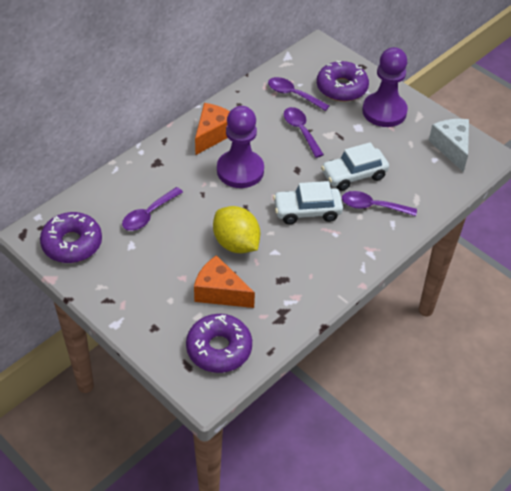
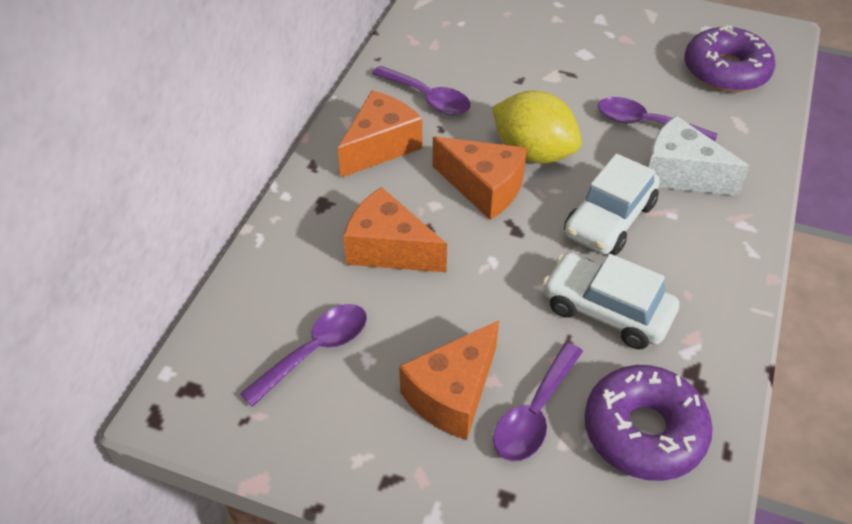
orange cheese: [194,255,255,308] [195,103,230,155] = 2 -> [338,90,422,177] [343,187,447,272] [399,320,499,440] [433,137,527,220] = 4
purple donut: [40,212,102,263] [186,314,252,373] [317,61,369,102] = 3 -> [584,365,713,481] [684,25,775,92] = 2
purple pawn: [217,106,264,188] [362,47,408,127] = 2 -> none = 0

